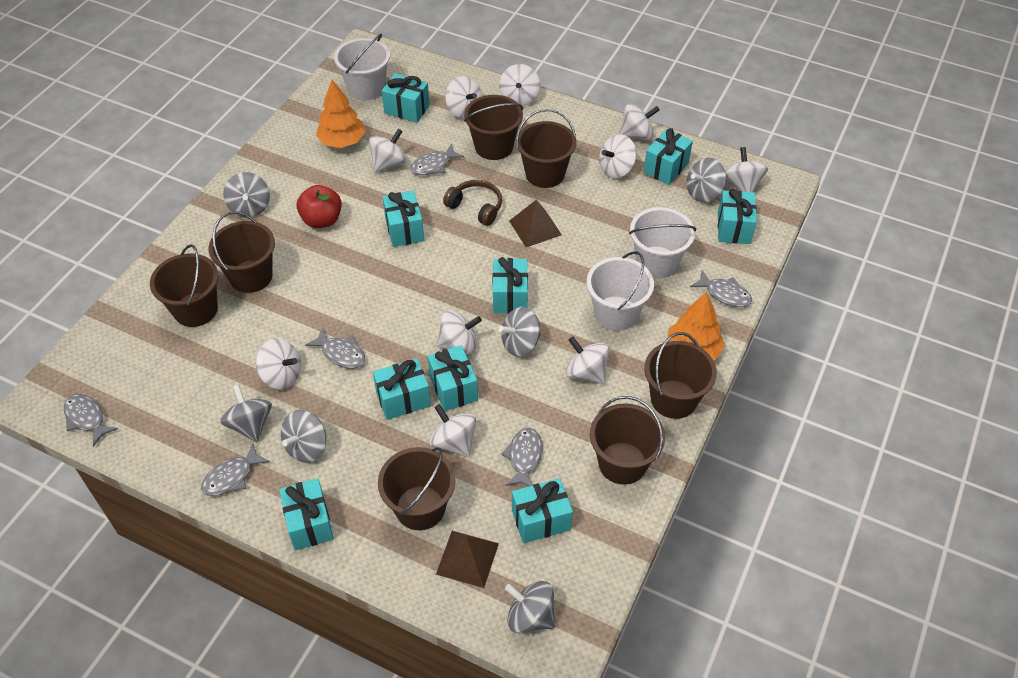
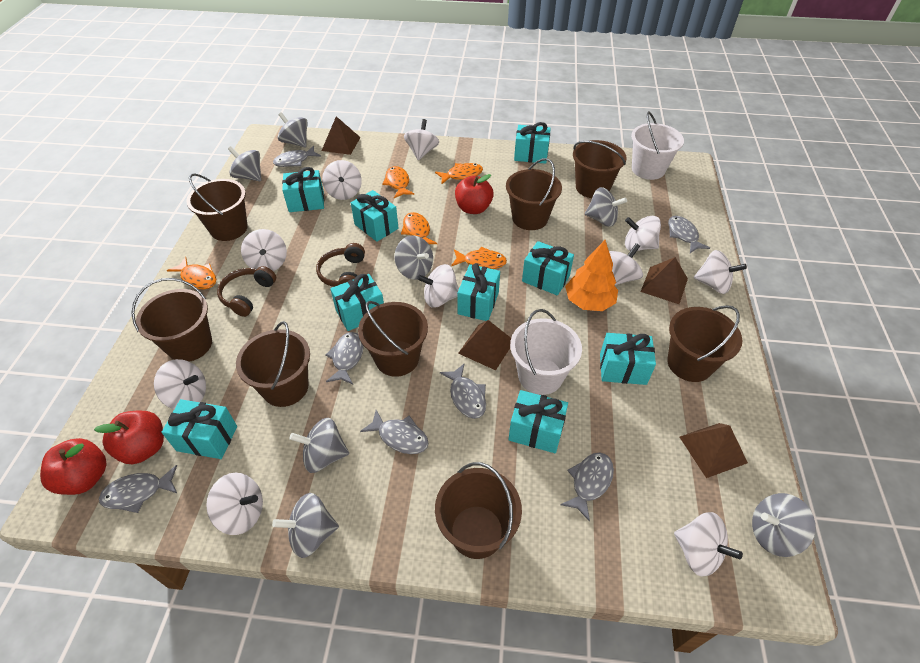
brown bucket: [150,244,218,327] [209,211,275,293] [378,447,455,530] [464,95,523,160] [516,109,576,188] [590,396,665,485] [644,332,717,419] = 7 -> [132,278,212,362] [186,173,248,241] [236,321,310,407] [358,301,428,377] [435,462,522,559] [506,158,562,230] [573,140,626,198] [667,305,742,382] = 8
brown headphones: [443,180,502,226] = 1 -> [217,266,276,317] [316,243,365,287] = 2
brown pyramid: [436,531,499,588] [509,200,562,247] = 2 -> [322,116,361,155] [458,320,511,370] [640,257,688,304] [679,423,748,478] = 4
grey fish: [64,394,118,446] [201,443,270,496] [305,327,365,369] [410,144,464,175] [501,428,543,487] [690,270,752,307] = 6 -> [99,465,178,513] [273,146,321,167] [325,332,364,384] [360,410,428,454] [440,364,486,419] [560,453,614,522] [668,216,710,253] = 7
grey spinning top: [220,385,272,442] [223,172,270,218] [281,410,326,463] [499,307,541,357] [505,581,555,633] [687,158,726,202] = 6 -> [228,146,261,181] [272,493,339,558] [278,112,308,147] [289,418,349,473] [395,235,433,280] [585,187,627,227] [752,493,816,557] = 7
orange fish: none = 0 -> [167,257,216,289] [382,166,414,198] [401,212,437,244] [435,163,483,184] [451,246,507,269] = 5
orange tree: [316,80,365,148] [667,292,725,360] = 2 -> [565,240,618,311] = 1
red apple: [297,185,342,228] = 1 -> [40,438,106,495] [94,410,164,464] [455,174,494,214] = 3
white bucket: [334,34,390,100] [587,251,654,331] [629,207,696,278] = 3 -> [510,309,582,395] [631,111,684,180] = 2

